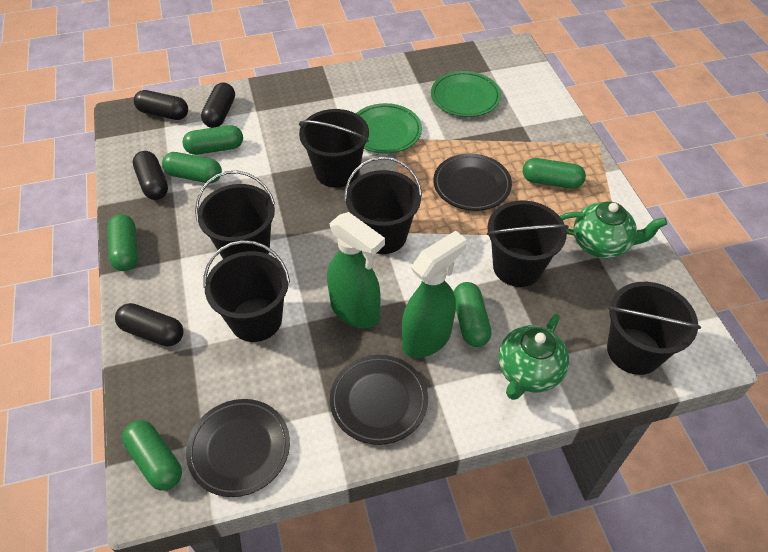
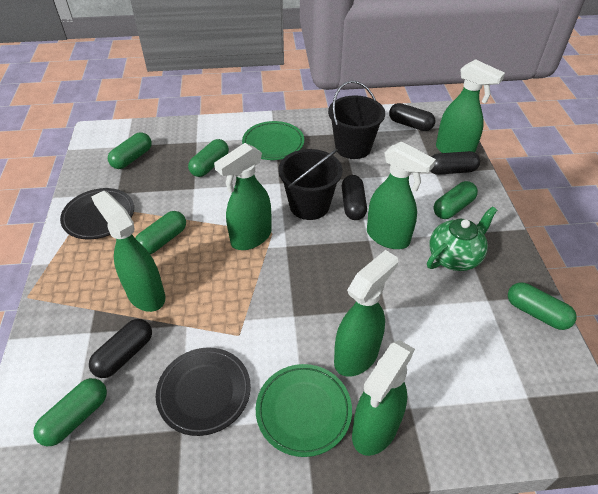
black bucket: [195,171,275,259] [203,240,290,342] [299,109,369,188] [344,156,422,254] [487,201,569,287] [607,282,701,375] = 6 -> [278,149,342,220] [328,81,385,159] = 2
black plate: [186,399,290,497] [330,355,428,445] [433,153,512,211] = 3 -> [60,188,134,239] [156,348,251,436] = 2
green spray bottle: [327,212,385,328] [402,231,467,358] = 2 -> [91,191,165,312] [214,143,272,250] [334,250,398,377] [352,340,415,456] [367,141,436,249] [436,59,505,153] = 6
green teapot: [498,314,570,400] [560,201,667,258] = 2 -> [427,206,497,271] = 1

